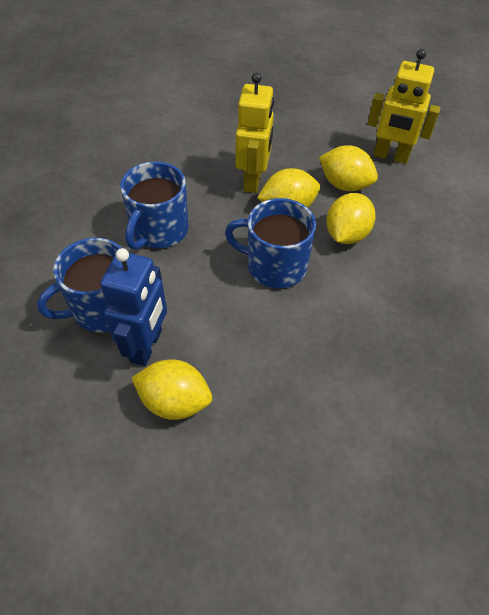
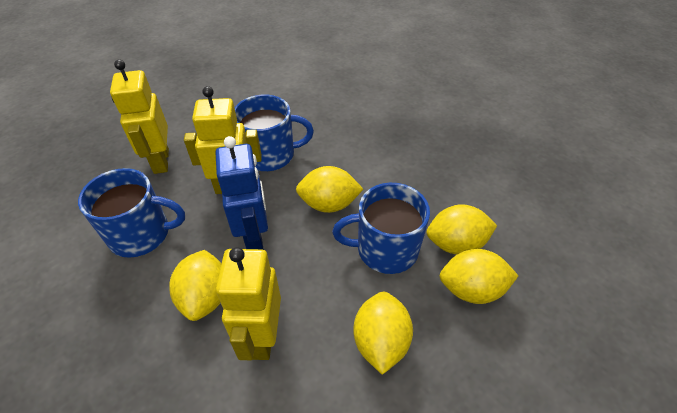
yellow lemon: [132,359,212,420] [257,168,320,208] [319,145,378,191] [326,193,376,244] = 4 -> [169,250,222,321] [296,166,363,213] [353,292,413,375] [427,204,497,254] [440,249,518,304] = 5
yellow robot: [236,73,274,193] [367,49,440,164] = 2 -> [110,59,169,174] [184,86,262,194] [216,247,281,360] = 3

